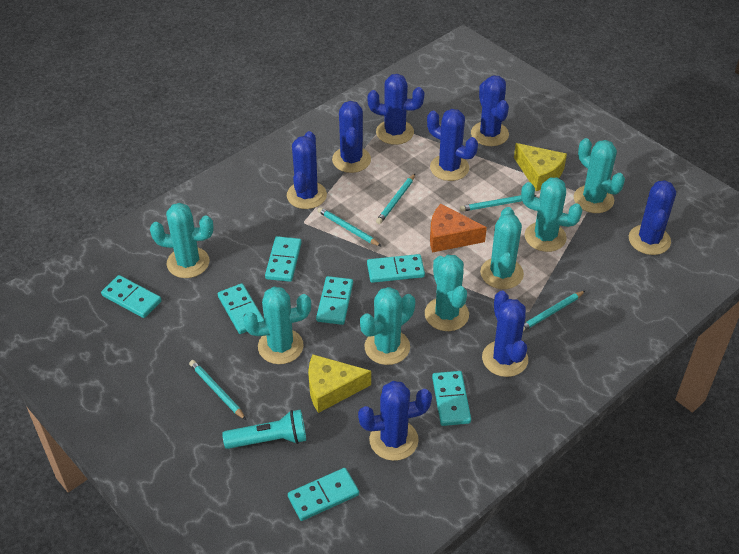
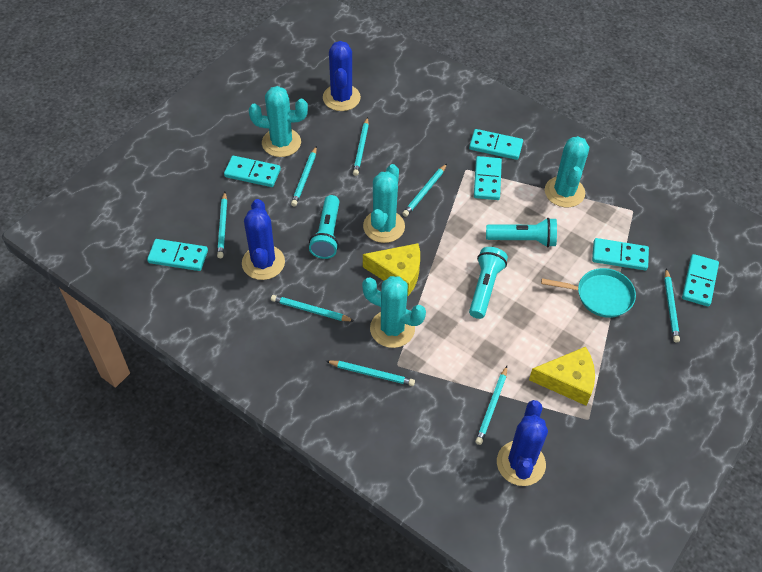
blue cactus: [287,131,327,209] [332,101,371,173] [358,381,432,461] [367,74,425,145] [427,109,478,181] [471,75,509,146] [482,291,528,377] [629,180,676,255] = 8 -> [242,199,285,280] [323,41,361,111] [497,400,548,486] = 3
orange cheese: [430,204,487,253] = 1 -> none = 0
turquoise cactus: [150,203,213,278] [243,287,311,364] [360,287,415,365] [425,255,469,331] [480,207,524,289] [521,177,582,252] [574,138,625,213] = 7 -> [249,86,308,157] [362,276,426,348] [363,164,405,243] [545,136,589,207] = 4
turquoise domino: [101,275,162,318] [218,283,264,334] [265,236,302,282] [288,468,359,521] [316,276,353,325] [367,254,425,283] [432,371,471,426] = 7 -> [147,239,208,271] [224,156,281,187] [469,129,523,160] [474,156,502,200] [592,238,649,270] [682,254,719,307] = 6
turquoise flashlight: [222,410,306,449] = 1 -> [309,195,339,259] [469,247,508,319] [486,218,557,247] = 3
turquoise pan: none = 0 -> [541,268,636,318] = 1
turquoise pencil: [189,360,246,420] [317,207,382,247] [376,174,415,224] [460,195,537,212] [523,291,585,331] = 5 -> [217,192,227,258] [271,295,354,321] [291,146,317,206] [326,360,415,386] [353,117,369,176] [402,164,447,217] [475,366,507,445] [664,268,680,343] = 8

